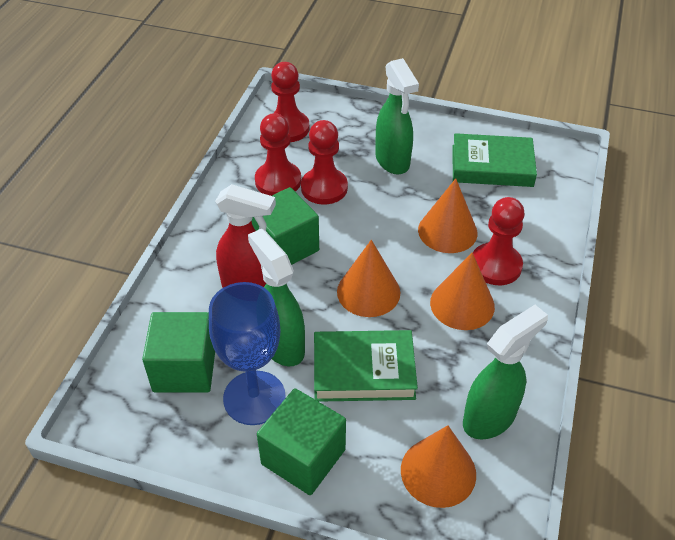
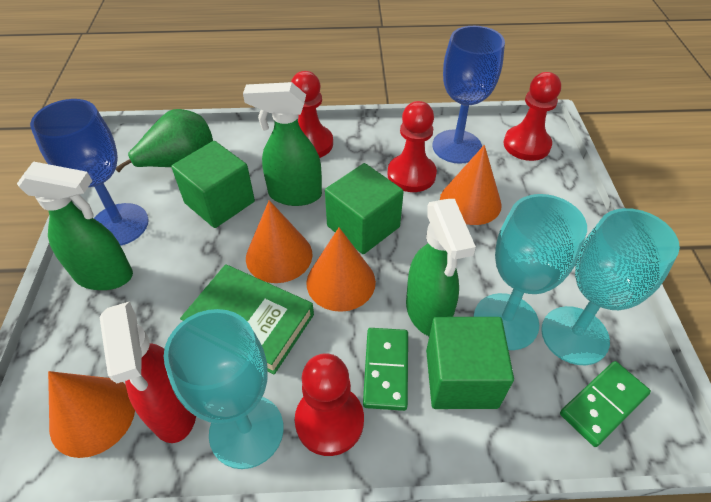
blue goblet: [209,282,286,425] = 1 -> [30,99,149,246] [432,26,505,164] = 2
green book: [314,330,418,402] [452,133,537,187] = 2 -> [180,264,314,375] = 1
green domino: none = 0 -> [363,328,408,411] [560,361,651,447] = 2
green pear: none = 0 -> [115,109,213,172] = 1
turquoise goblet: none = 0 -> [164,309,284,469] [474,194,587,350] [541,208,680,365] = 3

